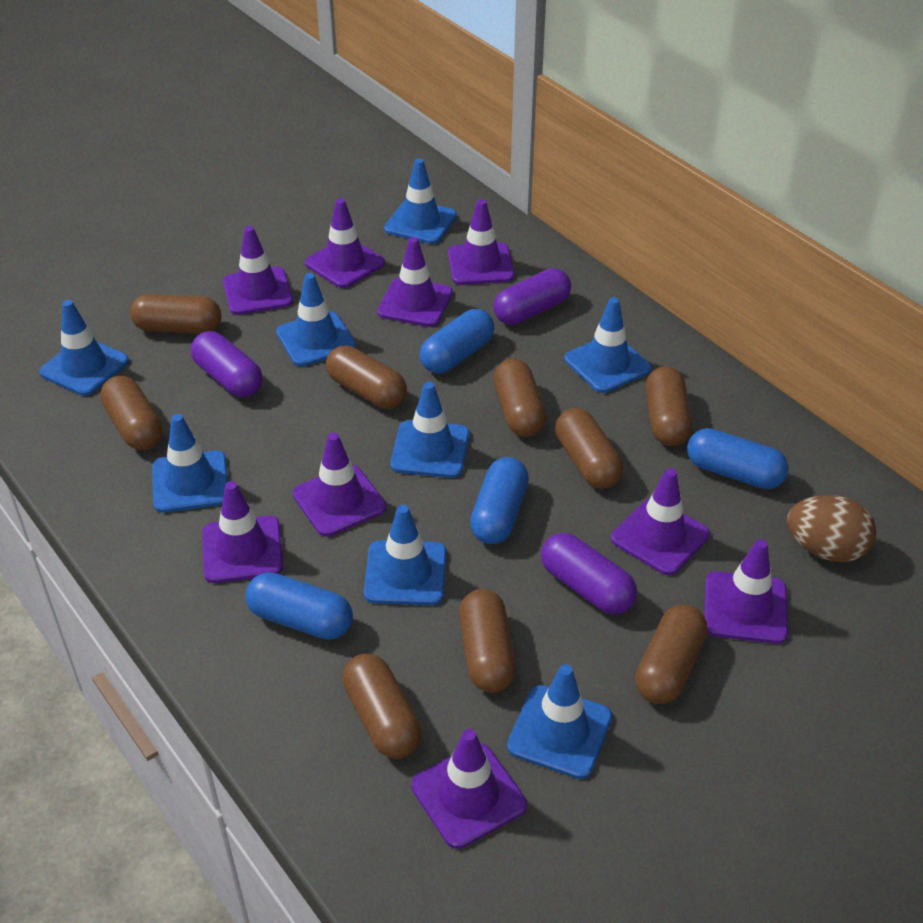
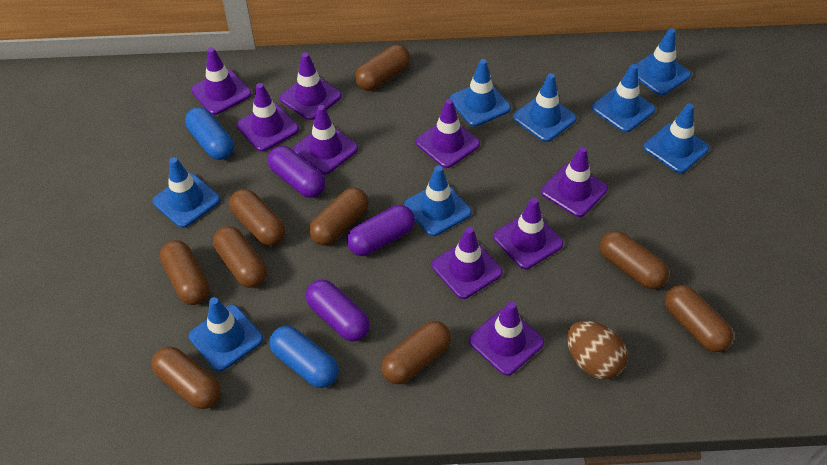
blue capsule: [245,572,353,640] [420,309,494,373] [470,457,529,544] [687,428,789,489] = 4 -> [185,107,234,160] [270,326,339,388] = 2

